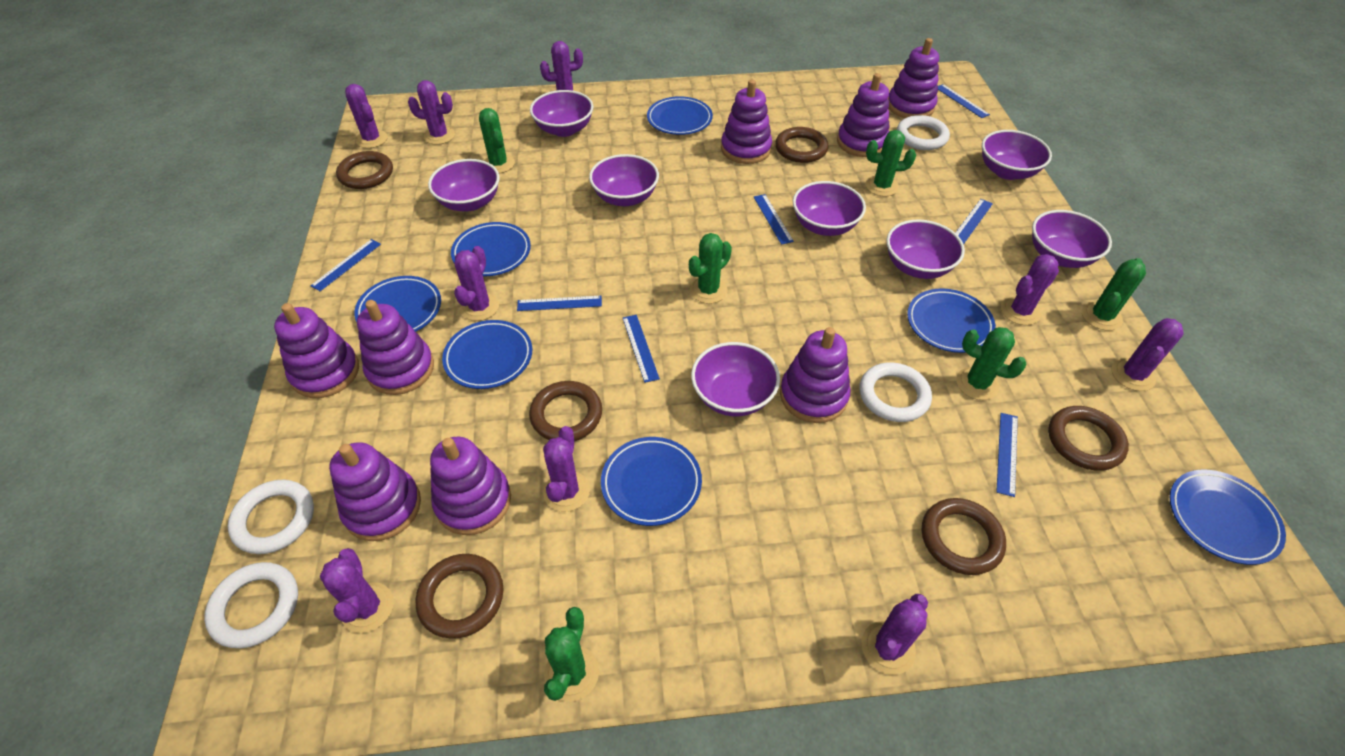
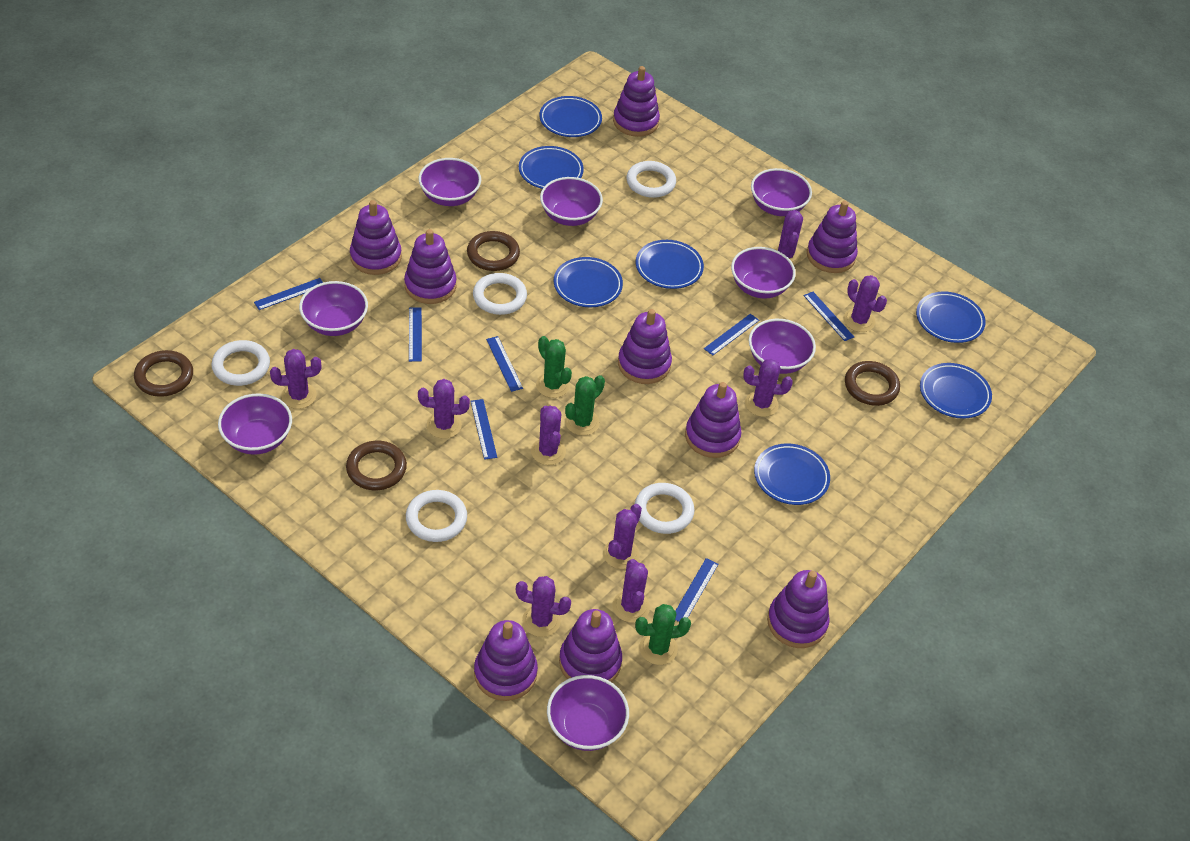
brown ring: [336,151,393,189] [416,554,503,639] [529,381,602,441] [775,127,828,163] [922,498,1006,575] [1048,406,1129,471] = 6 -> [134,350,193,397] [346,441,407,490] [467,231,520,271] [845,361,900,406] = 4
green cactus: [479,108,515,173] [544,607,599,702] [689,233,732,304] [866,130,916,197] [956,327,1026,400] [1082,258,1146,331] = 6 -> [536,336,572,398] [565,375,605,436] [635,604,691,665] = 3
purple stacking toy: [274,303,359,398] [329,442,421,541] [357,300,434,395] [430,437,511,535] [721,80,772,164] [780,327,851,423] [837,73,889,157] [888,38,939,118] = 8 -> [350,200,402,275] [404,229,457,304] [474,620,538,701] [559,609,622,682] [613,66,660,137] [618,309,672,384] [685,382,741,458] [767,570,829,648] [807,201,858,273] = 9
white ring: [204,562,298,648] [228,480,314,554] [859,362,932,422] [897,115,950,150] = 4 -> [211,340,270,386] [406,490,467,542] [473,273,527,315] [626,161,676,198] [635,483,695,534] = 5

